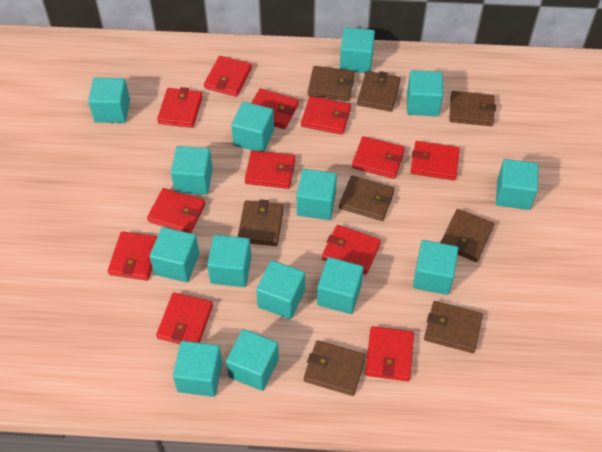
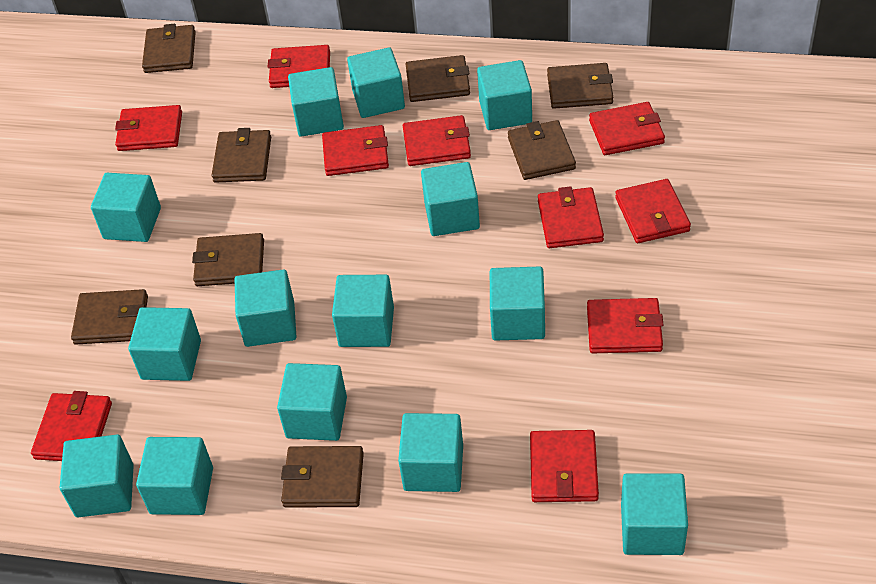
red wallet: [108,231,158,280] [147,188,205,233] [156,292,213,344] [157,87,203,128] [204,56,252,97] [245,150,295,189] [251,88,299,129] [301,96,351,134] [322,225,381,275] [352,136,405,179] [365,326,414,381] [411,141,460,180] = 12 -> [31,391,112,461] [115,105,182,151] [268,45,330,88] [322,125,389,176] [403,115,471,166] [530,430,599,502] [538,186,604,248] [587,298,664,354] [589,102,665,155] [615,179,691,243] = 10

